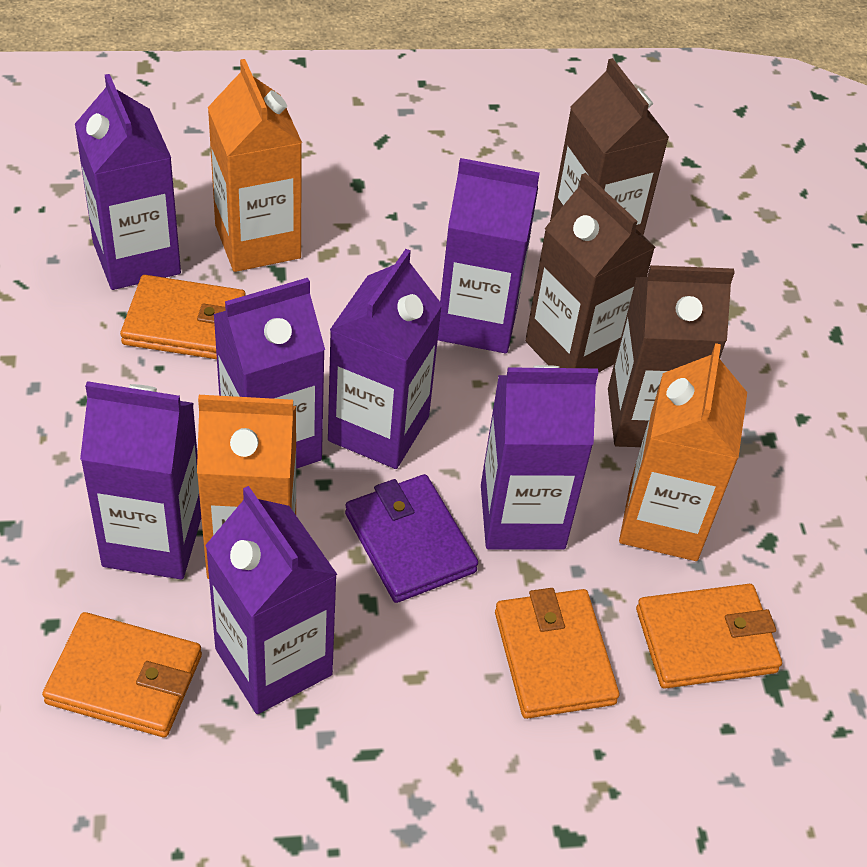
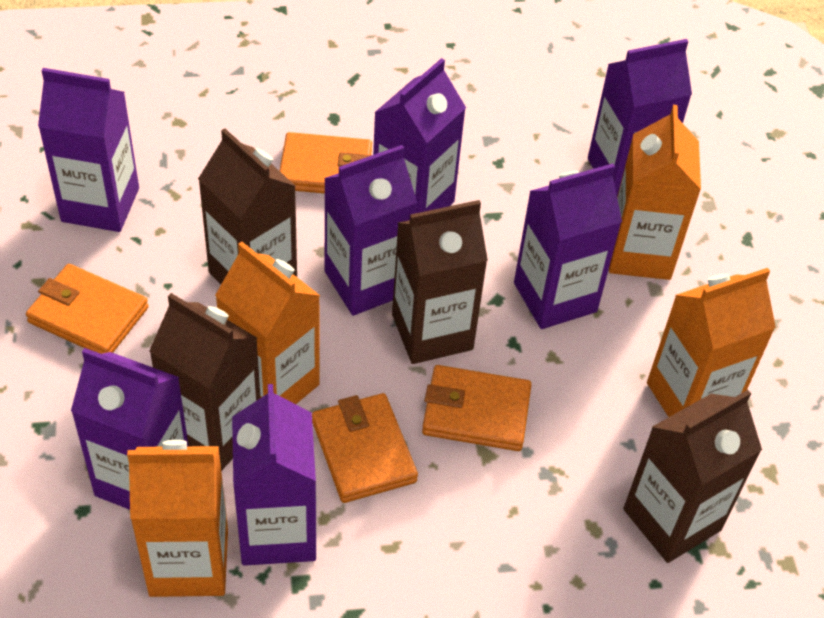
brown carton: [525,173,655,373] [550,58,669,235] [608,265,735,447] = 3 -> [149,293,260,471] [198,128,297,284] [392,200,488,364] [623,390,762,563] = 4
orange carton: [197,395,296,579] [208,59,302,272] [619,343,747,561] = 3 -> [127,440,228,597] [215,241,320,404] [609,105,701,280] [647,268,776,417] = 4
purple wallet: [345,474,478,603] = 1 -> none = 0

